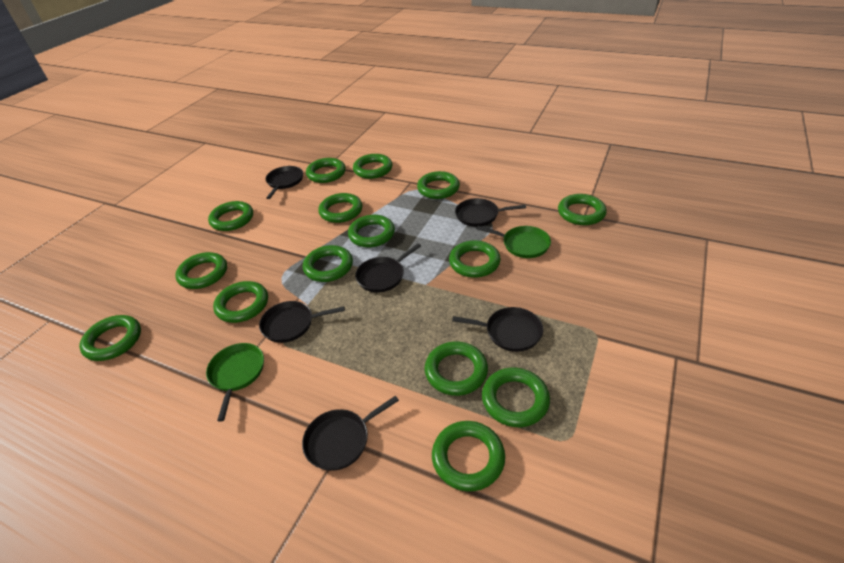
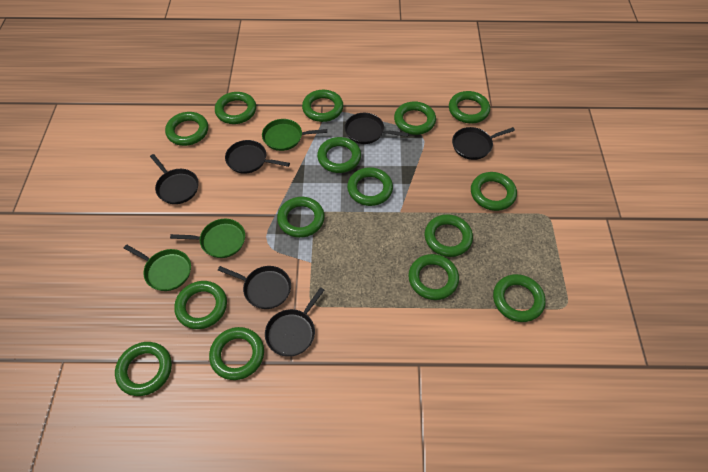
green pan: [206,343,264,422] [477,226,551,258] = 2 -> [124,244,191,291] [170,219,245,258] [262,119,327,151] = 3

